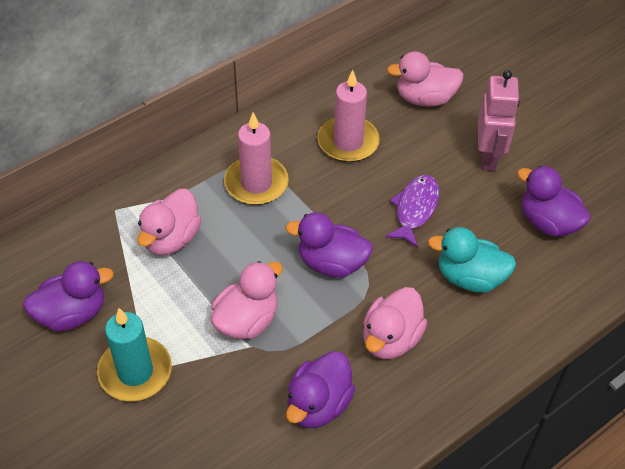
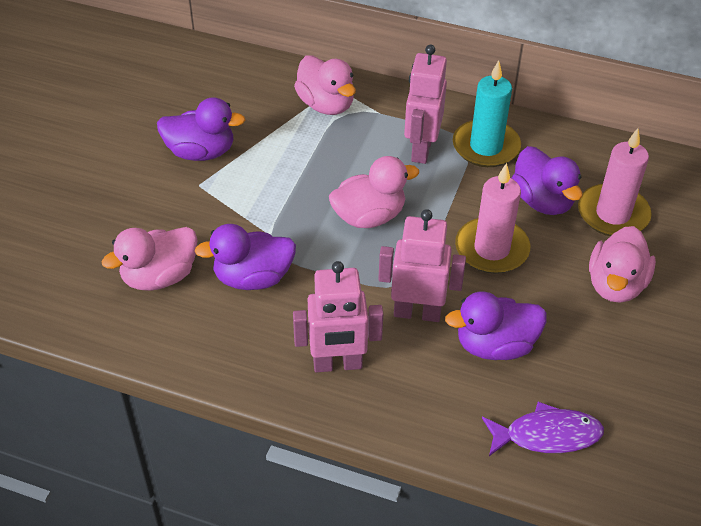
pink robot: [478,70,520,171] = 1 -> [293,261,384,372] [378,209,466,322] [404,45,447,164] = 3
turquoise duck: [428,227,516,293] = 1 -> none = 0

